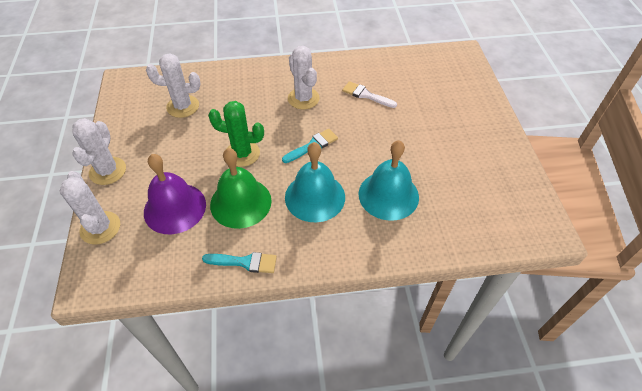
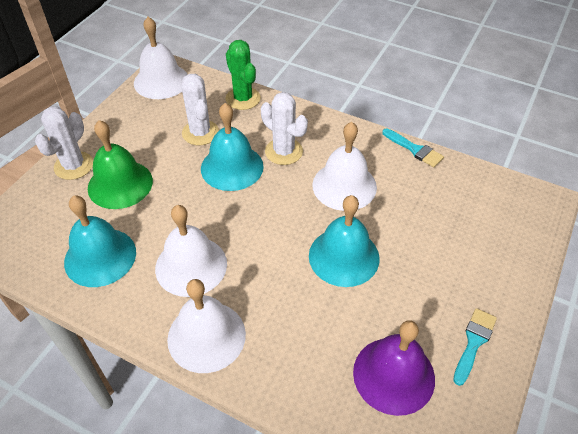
turquoise bell: [285,142,345,222] [359,140,419,221] = 2 -> [64,196,136,287] [201,103,264,191] [309,195,380,287] = 3
white bell: none = 0 -> [134,17,188,99] [155,205,227,297] [167,279,246,373] [312,122,377,211] = 4
white brush: [342,81,397,108] = 1 -> none = 0
white cactus: [60,171,120,245] [72,118,126,185] [146,53,201,118] [288,46,320,109] = 4 -> [35,106,93,180] [182,74,219,145] [261,92,308,165] = 3

